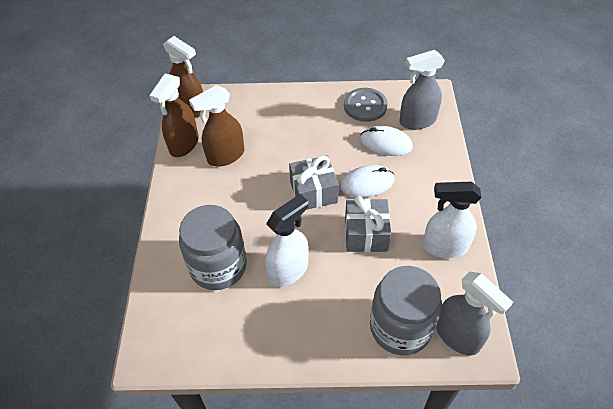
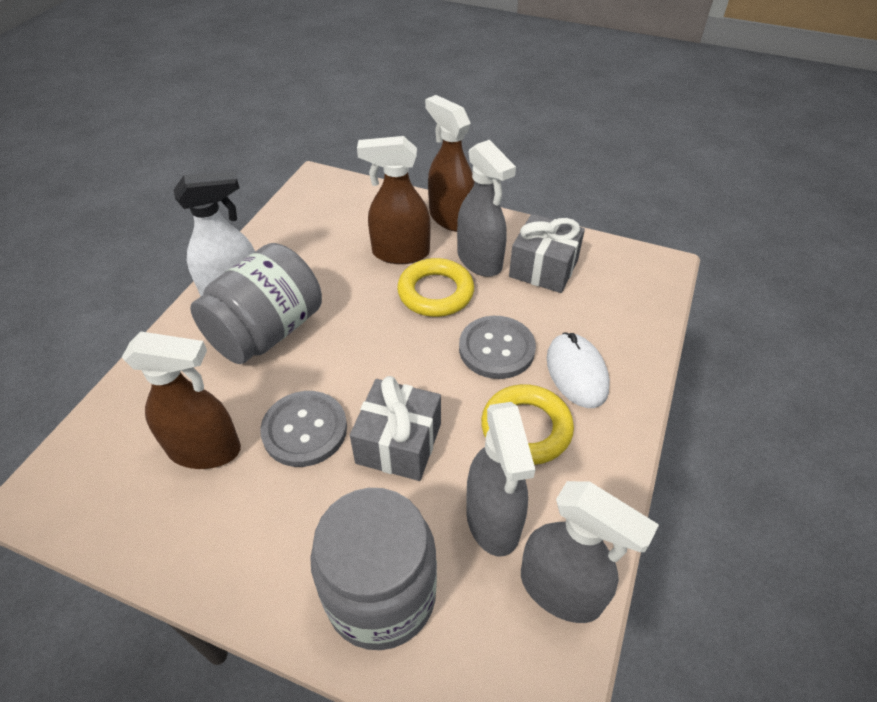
grey button: [344,88,388,122] = 1 -> [260,391,347,467] [459,316,536,379] = 2
grey spray bottle: [399,50,445,130] [436,272,513,355] = 2 -> [457,140,516,277] [466,402,536,556] [521,481,659,623] = 3
white mouse: [340,165,395,198] [360,126,413,156] = 2 -> [547,332,610,408] = 1
white spray bottle: [265,194,309,287] [423,182,482,258] = 2 -> [174,170,255,296] = 1
yellow ring: none = 0 -> [397,258,474,317] [481,384,574,465] = 2

